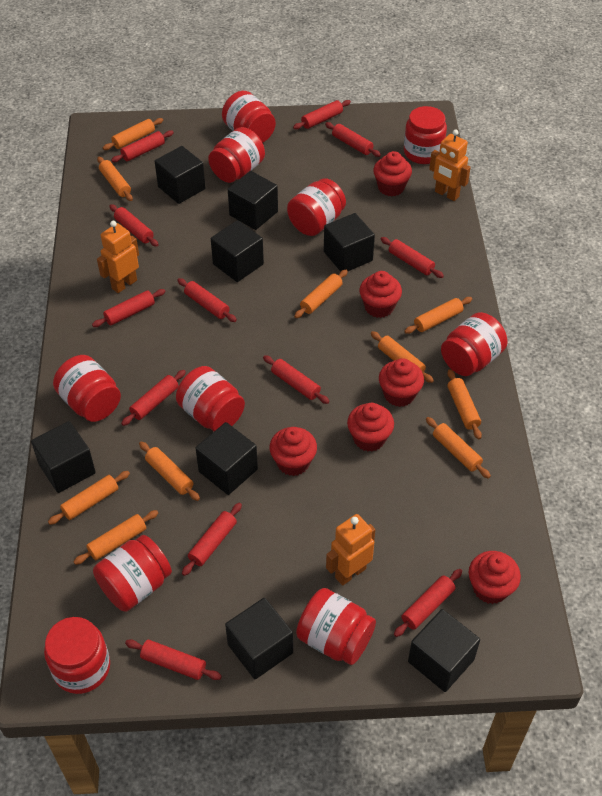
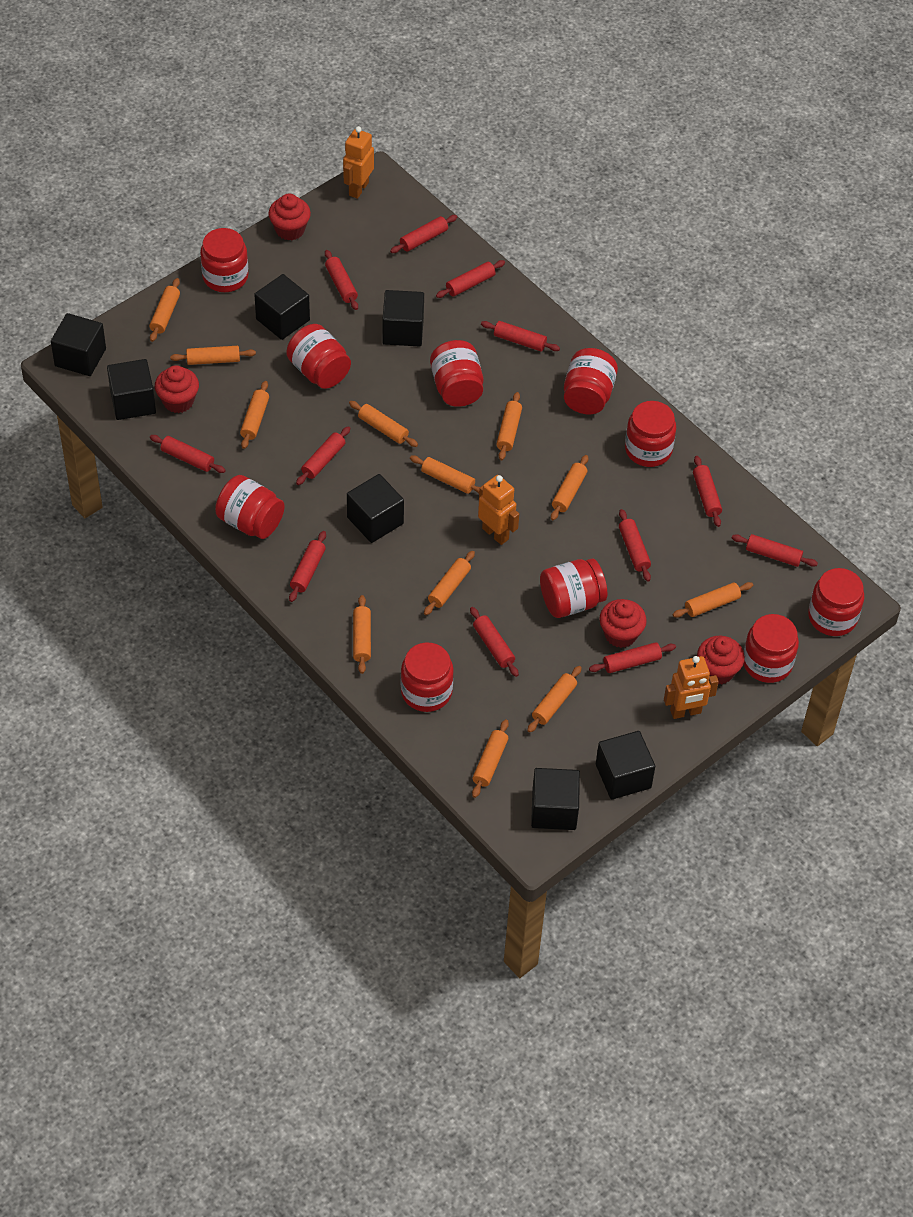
black cube: [31,421,96,493] [155,146,205,204] [196,422,258,495] [211,220,264,282] [225,598,293,679] [228,171,278,230] [324,213,375,272] [408,609,480,692] = 8 -> [51,313,106,376] [107,359,156,420] [254,274,310,340] [347,474,404,543] [382,290,424,346] [531,768,580,830] [596,731,655,800] = 7
orange rolling pin: [48,471,130,525] [73,510,158,565] [97,157,133,201] [103,118,163,150] [139,442,200,501] [294,270,348,318] [371,331,434,383] [405,297,472,334] [426,417,491,479] [448,369,482,439] = 10 -> [150,278,180,342] [170,346,256,365] [240,381,269,449] [349,401,418,447] [353,595,371,674] [410,455,480,494] [424,551,475,615] [472,719,509,798] [496,392,522,460] [527,666,582,733] [551,455,588,520] [673,582,753,618] = 12
red cupcake: [270,427,317,476] [347,403,394,452] [359,271,402,318] [373,151,412,196] [379,358,424,407] [469,551,521,604] = 6 -> [155,365,199,413] [268,194,311,240] [599,599,647,648] [697,636,745,685] = 4

